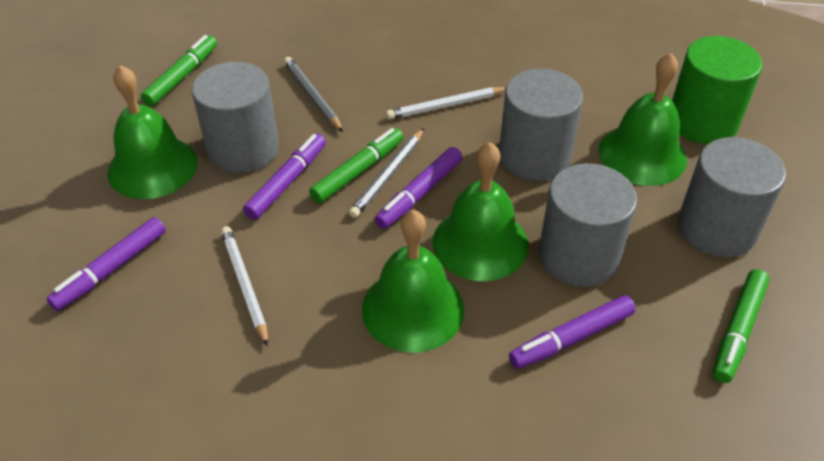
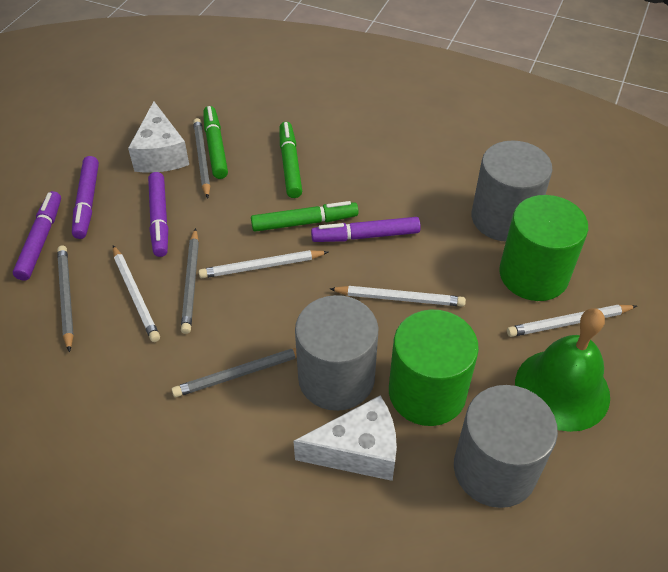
green bell: [107,65,198,199] [362,210,465,353] [433,142,529,281] [598,53,687,186] = 4 -> [515,308,610,432] = 1
green cylinder: [672,36,763,144] = 1 -> [389,309,479,426] [499,195,588,301] = 2
grey cylinder: [192,62,279,173] [499,69,583,181] [539,163,637,287] [678,137,786,258] = 4 -> [295,295,379,411] [454,385,558,508] [472,140,553,241] = 3
grey pencil: [284,57,343,132] [349,128,424,218] = 2 -> [57,246,74,352] [172,348,297,397] [181,228,199,334] [193,118,210,199] = 4
white cheese: none = 0 -> [128,101,189,173] [293,396,397,481] = 2
white pencil: [221,226,268,346] [386,87,506,120] = 2 -> [113,245,160,342] [199,250,328,278] [330,286,466,307] [507,305,637,337] = 4

